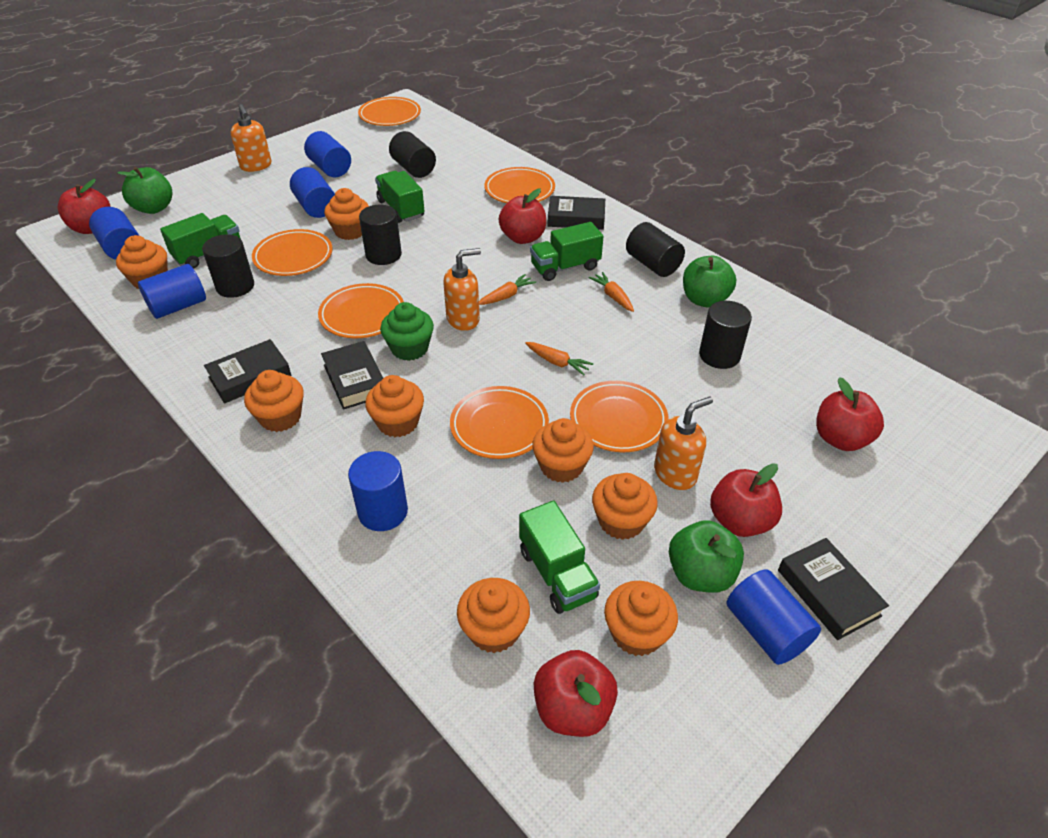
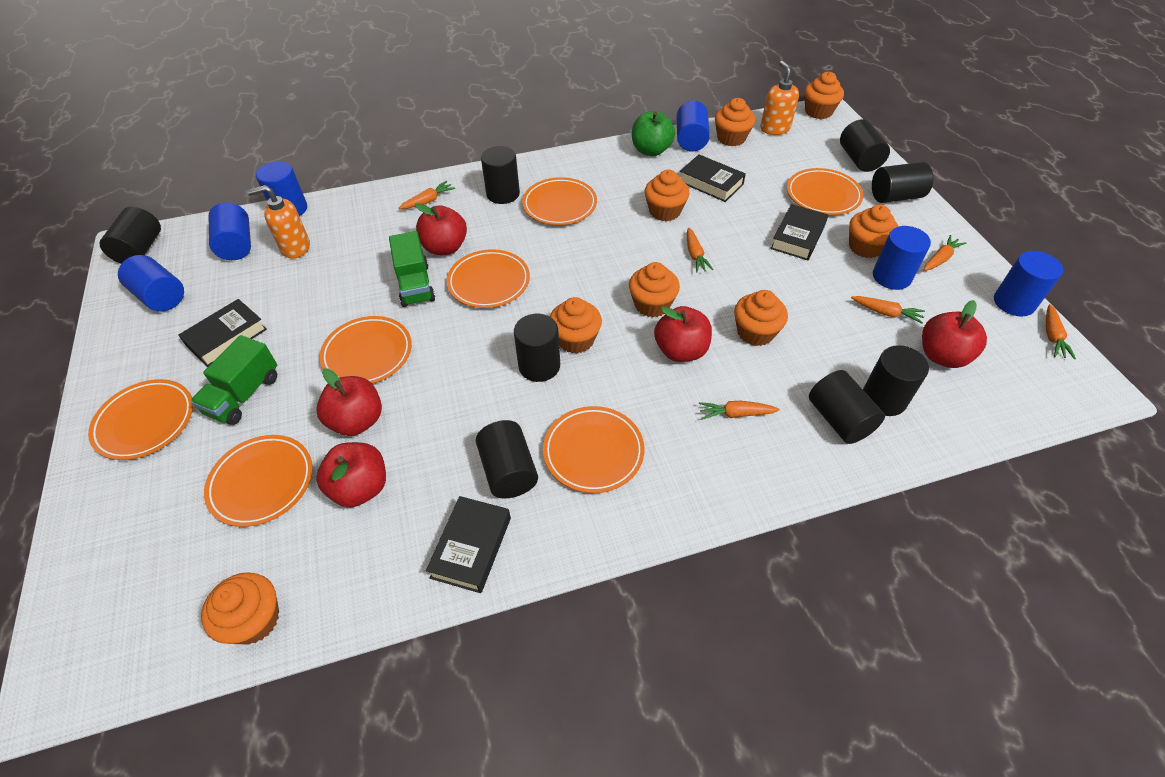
black cylinder: [202,234,254,298] [359,205,402,265] [389,131,436,178] [626,222,685,277] [699,301,752,369] = 5 -> [99,207,161,264] [476,420,538,499] [481,146,520,204] [514,314,560,382] [809,370,885,444] [840,119,890,172] [863,345,929,416] [872,162,933,203] = 8
green apple: [117,167,172,214] [669,520,744,593] [683,256,736,308] = 3 -> [632,111,675,156] = 1
green cupcake: [380,302,434,361] = 1 -> none = 0
green truck: [160,213,241,268] [375,171,425,223] [519,501,600,614] [530,222,604,281] = 4 -> [190,335,277,425] [389,231,435,307] = 2
orange carrot: [479,274,536,305] [525,342,593,376] [588,272,634,312] = 3 -> [399,181,455,209] [687,227,714,272] [699,401,780,420] [851,296,925,324] [924,235,966,271] [1046,304,1076,359] = 6
orange plate: [252,229,333,276] [318,283,404,338] [358,97,421,126] [450,386,549,459] [484,167,555,203] [570,381,668,452] = 6 -> [88,379,193,460] [204,435,313,527] [319,316,412,383] [447,249,530,308] [522,177,597,225] [543,406,644,493] [787,168,863,215] = 7
orange soap dispenser: [230,104,271,172] [443,248,481,331] [654,396,713,490] = 3 -> [247,185,310,259] [760,61,799,135] = 2

